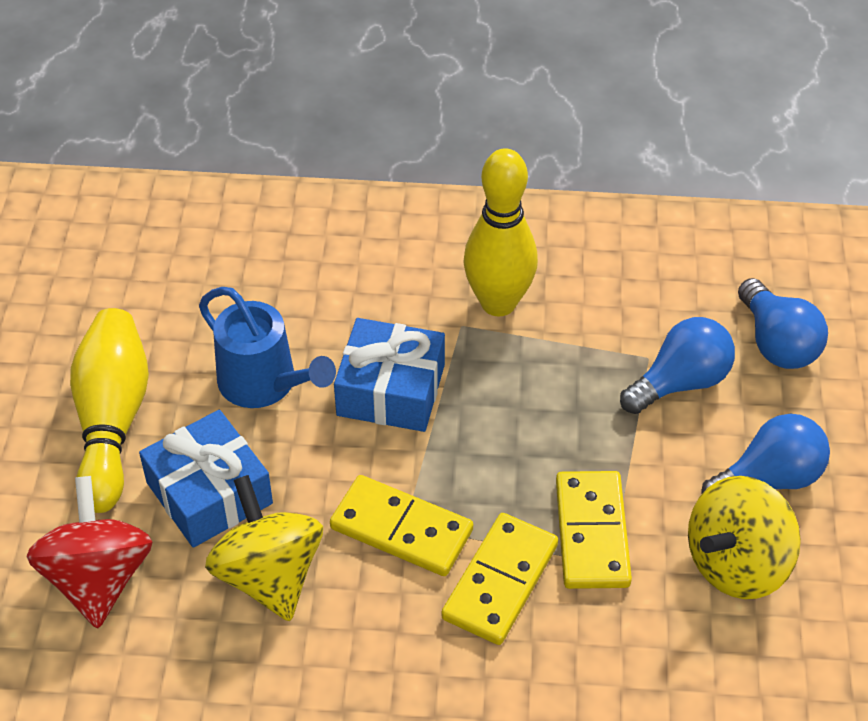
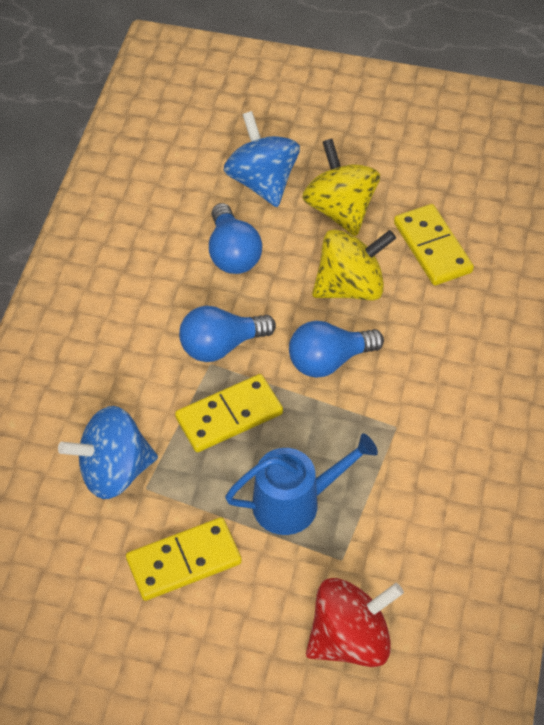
blue gift: [139,410,273,548] [334,318,445,432] = 2 -> none = 0
blue spinning top: none = 0 -> [58,406,158,499] [224,111,300,207] = 2
yellow bowling pin: [70,308,149,513] [463,148,538,316] = 2 -> none = 0

